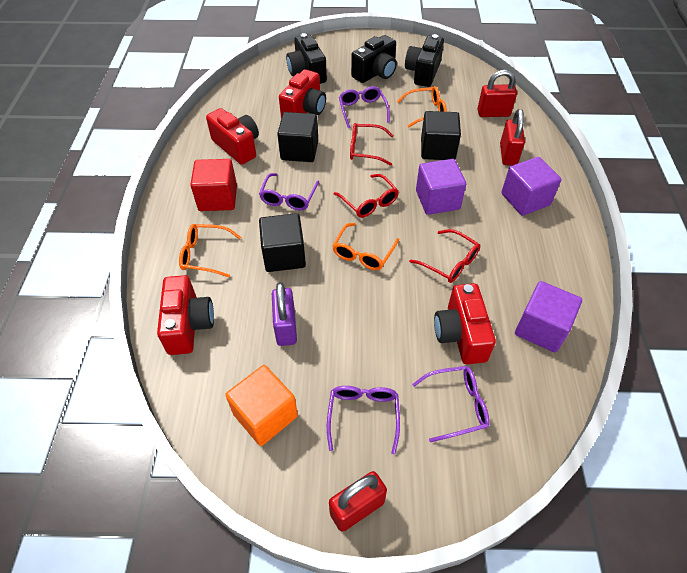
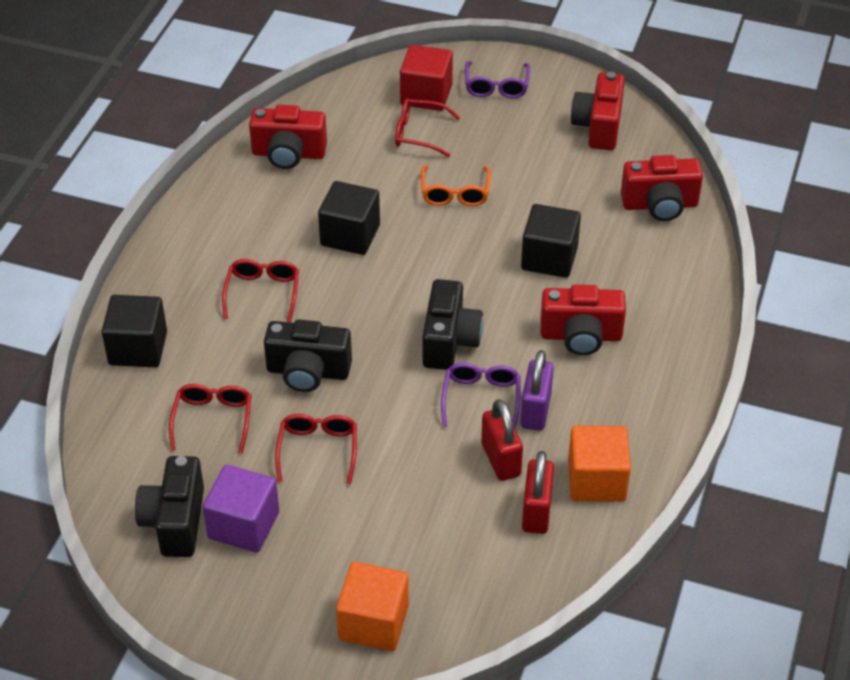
orange cube: [225,365,298,446] = 1 -> [336,562,409,651] [568,426,631,502] = 2
orange glasses: [179,224,241,277] [332,223,399,270] [397,86,447,128] = 3 -> [421,165,490,206] = 1
purple cube: [416,159,466,215] [501,157,561,216] [515,281,582,352] = 3 -> [203,465,279,552] = 1
purple glasses: [259,173,319,211] [327,386,400,455] [339,86,390,128] [412,366,489,442] = 4 -> [441,363,521,428] [465,61,530,98] = 2
red glasses: [334,174,399,218] [350,123,394,166] [409,229,480,283] = 3 -> [169,384,251,454] [222,259,299,323] [275,414,357,485] [395,98,460,157] = 4
red padlock: [329,471,387,532] [477,70,517,117] [500,109,525,166] = 3 -> [481,399,523,481] [522,451,554,534] = 2

